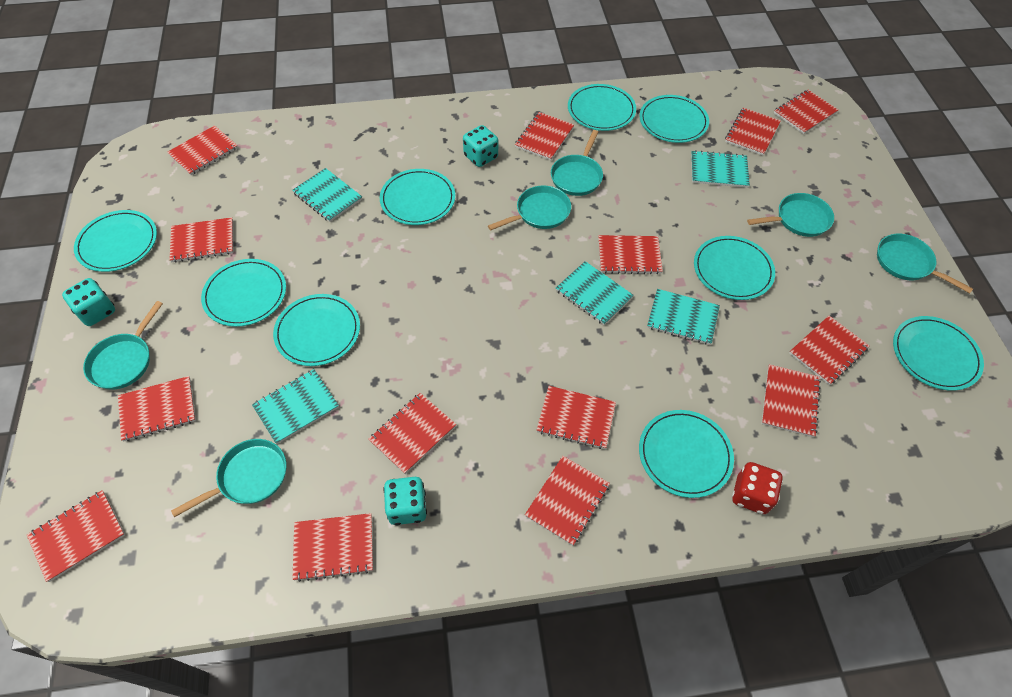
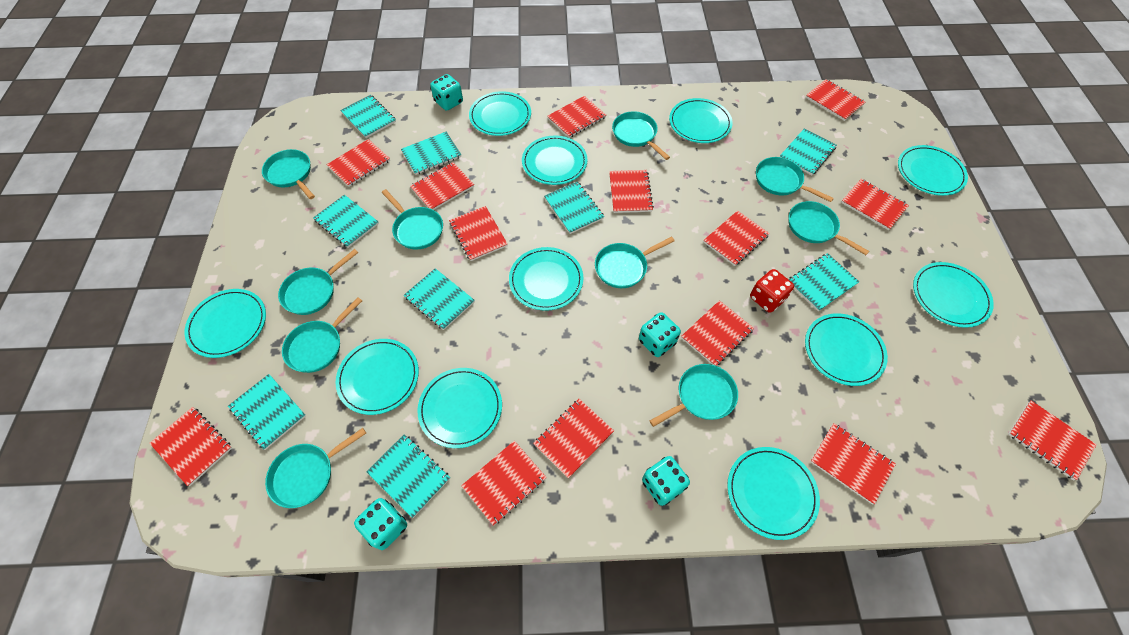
turquoise dice: [62,278,115,326] [383,477,427,525] [463,125,498,167] = 3 -> [354,498,407,550] [430,74,463,111] [639,312,681,357] [642,456,690,506] = 4
turquoise notebook: [252,369,339,444] [292,168,362,222] [556,261,634,325] [647,289,720,345] [691,150,750,188] = 5 -> [228,374,306,450] [313,195,379,248] [340,95,396,138] [366,434,450,518] [401,132,461,175] [404,268,475,330] [544,181,604,234] [780,128,837,175] [789,253,859,311] = 9
turquoise pan: [83,301,163,390] [171,439,286,517] [488,185,571,230] [551,130,603,196] [747,193,834,237] [877,234,973,293] = 6 -> [262,149,315,199] [265,428,366,508] [278,249,358,315] [282,297,362,373] [382,189,443,250] [595,236,674,288] [612,111,670,160] [650,364,738,427] [756,157,834,202] [789,201,869,255] = 10
turquoise plate: [74,210,157,272] [201,259,286,327] [273,294,360,366] [380,169,455,225] [568,84,636,131] [639,95,709,143] [639,410,734,498] [694,236,775,300] [893,316,984,391] = 9 -> [184,289,266,358] [335,339,419,415] [417,368,502,448] [469,91,531,136] [509,247,583,311] [522,136,588,185] [669,98,733,143] [727,447,820,540] [805,313,888,386] [898,145,968,196] [913,262,994,328] = 11

